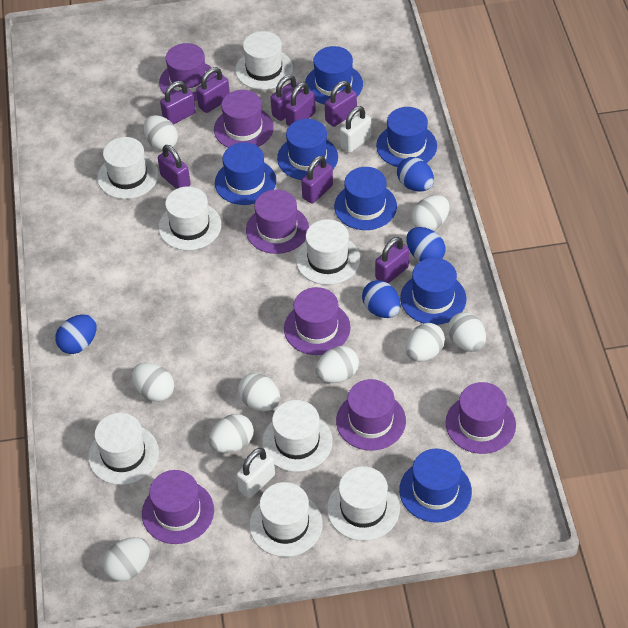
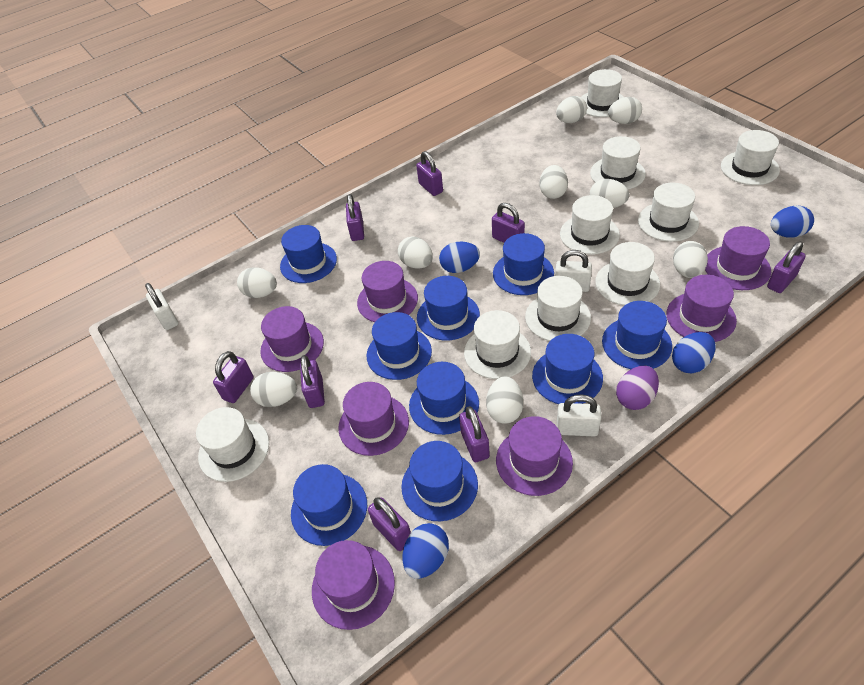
blue hat: [215,142,276,205] [277,119,338,180] [305,46,363,105] [334,167,397,230] [376,107,437,167] [399,449,472,523] [400,258,466,325] = 7 -> [280,225,337,283] [291,464,367,546] [367,312,432,380] [401,441,478,521] [409,362,479,435] [417,276,480,341] [493,233,554,295] [532,334,603,404] [602,301,672,369] = 9
purple egg: none = 0 -> [616,366,659,410] = 1
white hat: [88,413,159,485] [97,137,159,199] [158,186,221,250] [235,31,293,90] [250,482,323,557] [262,400,333,472] [296,219,360,285] [327,466,400,541] = 8 -> [196,407,269,482] [464,310,531,379] [525,276,591,341] [560,195,620,255] [581,69,624,117] [590,136,646,190] [595,242,660,306] [638,182,699,242] [721,130,780,185] = 9
white padlock: [236,448,275,498] [340,106,371,153] = 2 -> [145,283,178,330] [555,250,592,292] [557,394,601,437] = 3

